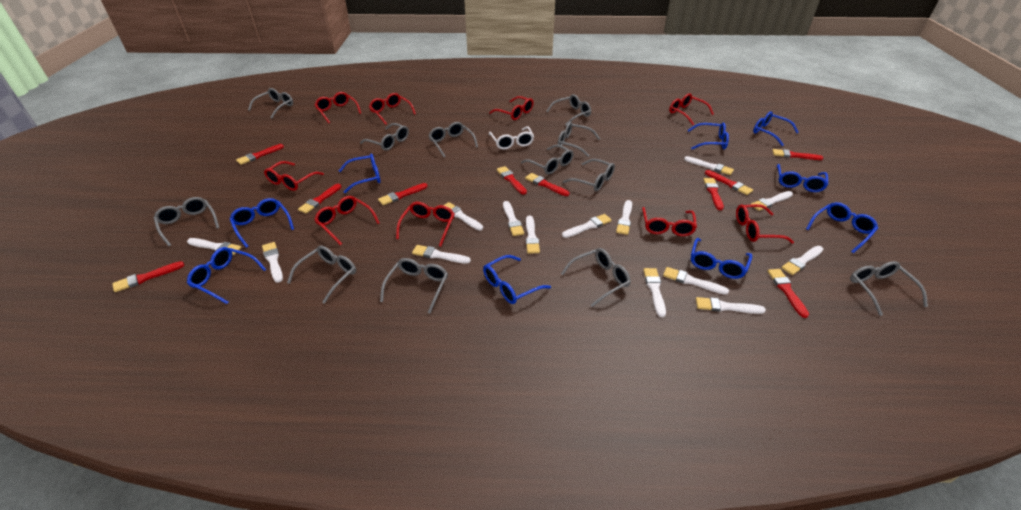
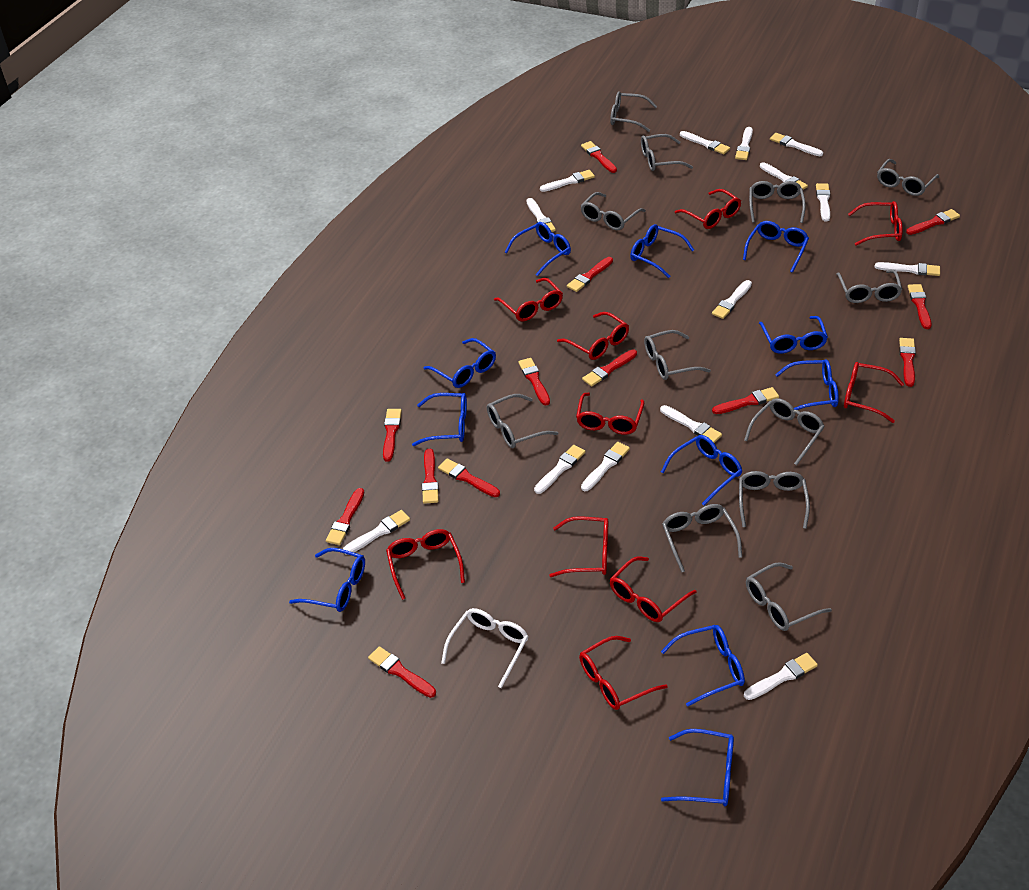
blue glasses: [187,247,266,304] [229,198,294,248] [339,154,381,193] [483,255,551,304] [688,122,729,149] [691,238,752,279] [753,111,799,146] [777,164,828,192] [806,202,878,253] = 9 -> [289,548,365,612] [412,393,467,446] [423,338,496,388] [505,222,571,276] [630,224,694,278] [661,435,742,506] [661,625,745,707] [661,729,734,806] [743,221,809,273] [759,316,828,353] [775,359,839,410] = 11
red brush: [112,261,184,292] [236,144,284,165] [298,184,341,214] [378,183,428,205] [497,166,527,194] [525,173,570,196] [703,178,724,210] [705,170,753,195] [767,269,809,318] [772,149,823,160] = 10 -> [326,488,364,545] [368,646,436,698] [383,409,402,461] [422,449,439,504] [438,458,500,497] [518,358,550,406] [567,257,613,292] [581,141,617,173] [582,349,637,386] [712,387,779,414] [899,338,916,387] [906,209,960,235] [908,284,932,329] = 13
red glasses: [264,161,324,191] [314,196,380,245] [315,92,361,123] [369,93,416,125] [396,202,455,247] [489,96,534,120] [642,207,697,236] [669,93,714,125] [736,204,794,243] = 9 -> [386,529,465,600] [494,278,563,321] [549,516,608,577] [557,312,629,360] [576,393,644,435] [579,636,667,710] [610,557,697,622] [675,189,741,229] [844,362,904,423] [848,201,903,245] = 10

